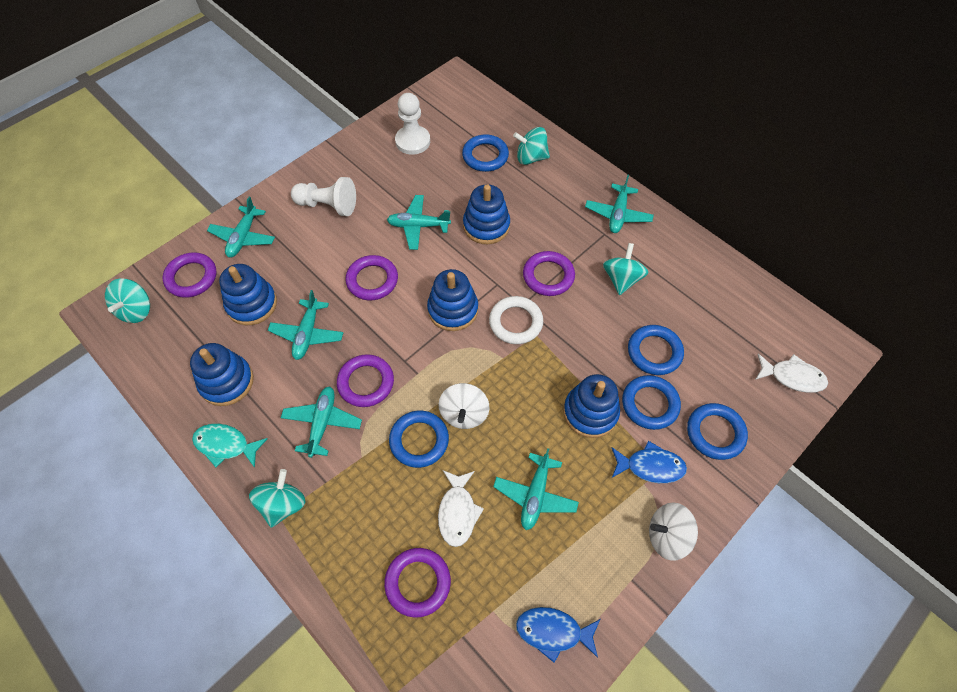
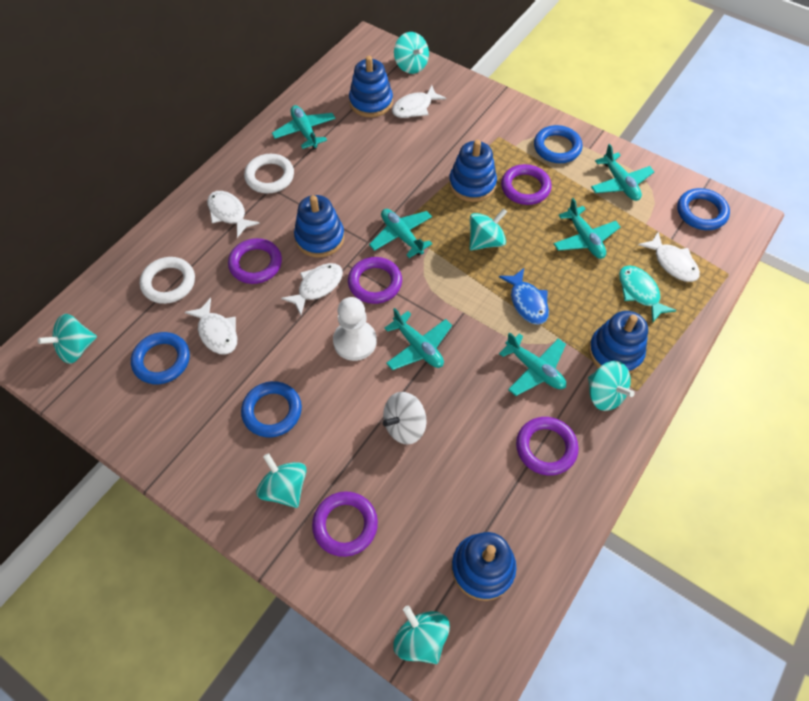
blue fish: [516,607,600,663] [611,441,687,483] = 2 -> [499,268,549,325] = 1
blue ring: [389,411,449,468] [462,134,509,172] [622,375,681,430] [628,325,684,375] [687,403,748,460] = 5 -> [131,332,190,384] [241,381,302,437] [534,125,582,163] [677,188,730,230] = 4
turquoise spinning top: [105,278,150,323] [249,469,306,528] [513,127,550,165] [603,243,648,295] = 4 -> [38,314,97,364] [256,453,307,508] [393,606,450,664] [394,32,429,74] [469,208,507,251] [588,361,635,411] = 6
white fish: [438,470,484,547] [755,354,828,393] = 2 -> [185,298,237,355] [207,191,260,238] [281,263,343,315] [392,85,446,118] [638,232,700,282] = 5
white pawn: [291,177,356,216] [395,93,430,155] = 2 -> [333,297,377,361] = 1
white ring: [489,296,543,344] = 1 -> [140,257,195,304] [244,154,294,194] = 2
white spinning top: [439,383,489,429] [649,502,698,561] = 2 -> [383,392,426,445] = 1

